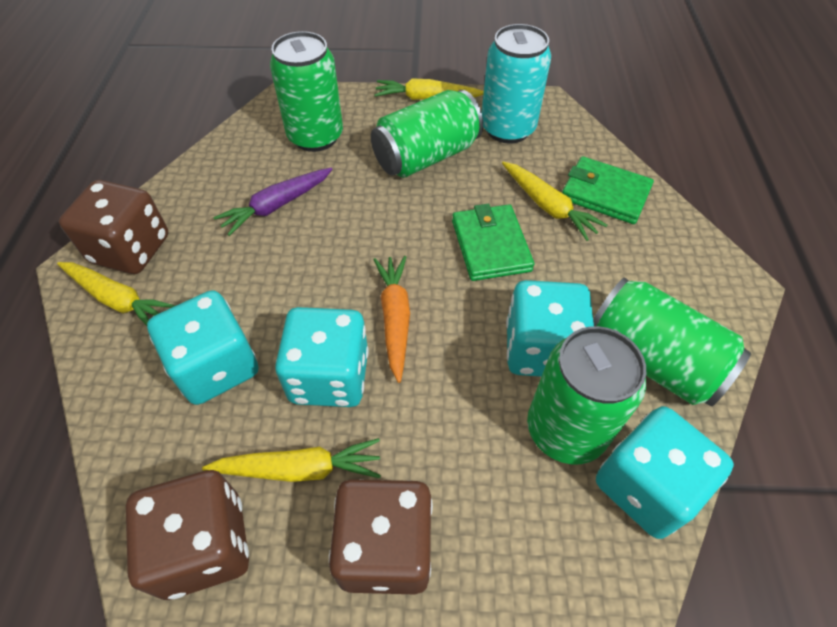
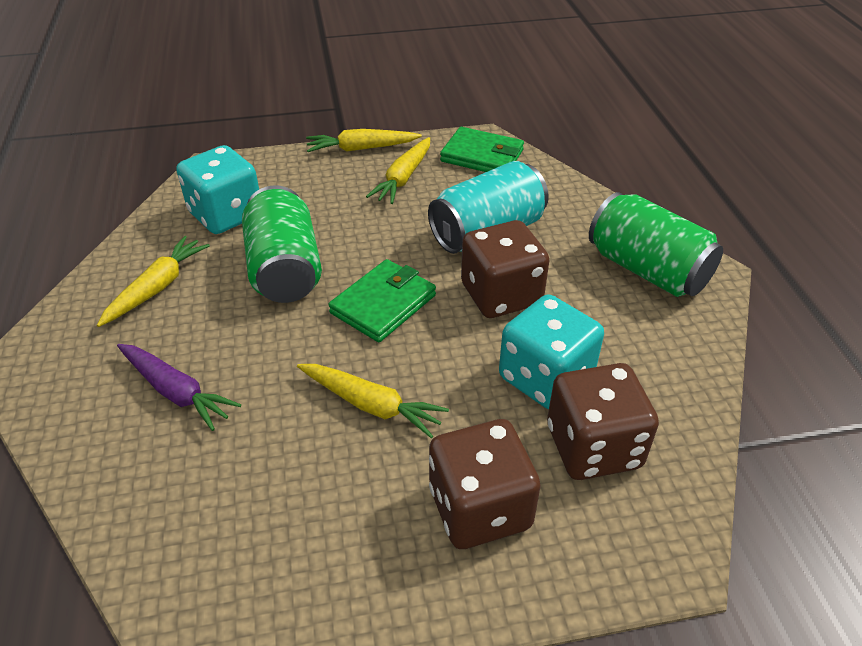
green can: [270,31,343,152] [371,90,483,178] [527,326,646,464] [593,277,751,406] = 4 -> [242,185,322,303] [589,192,723,297] = 2
orange carrot: [373,256,410,383] = 1 -> none = 0
turquoise dice: [147,290,258,405] [275,307,369,407] [506,280,594,377] [596,406,734,539] = 4 -> [176,145,259,234] [499,294,604,409] = 2

